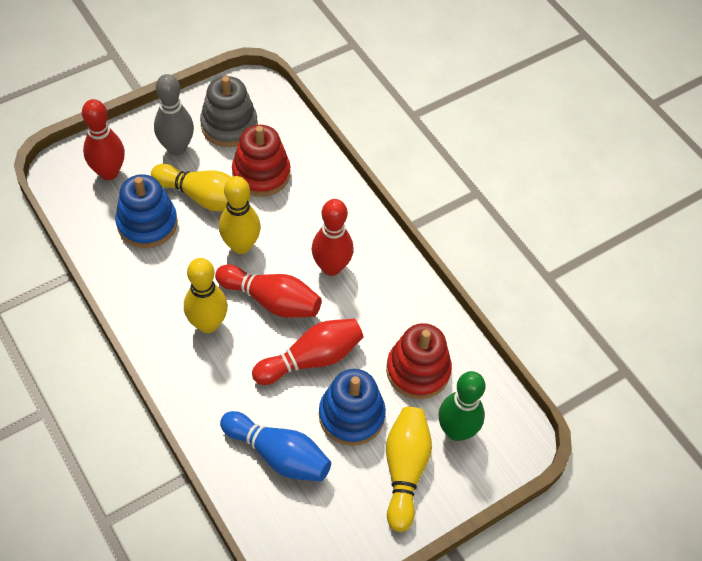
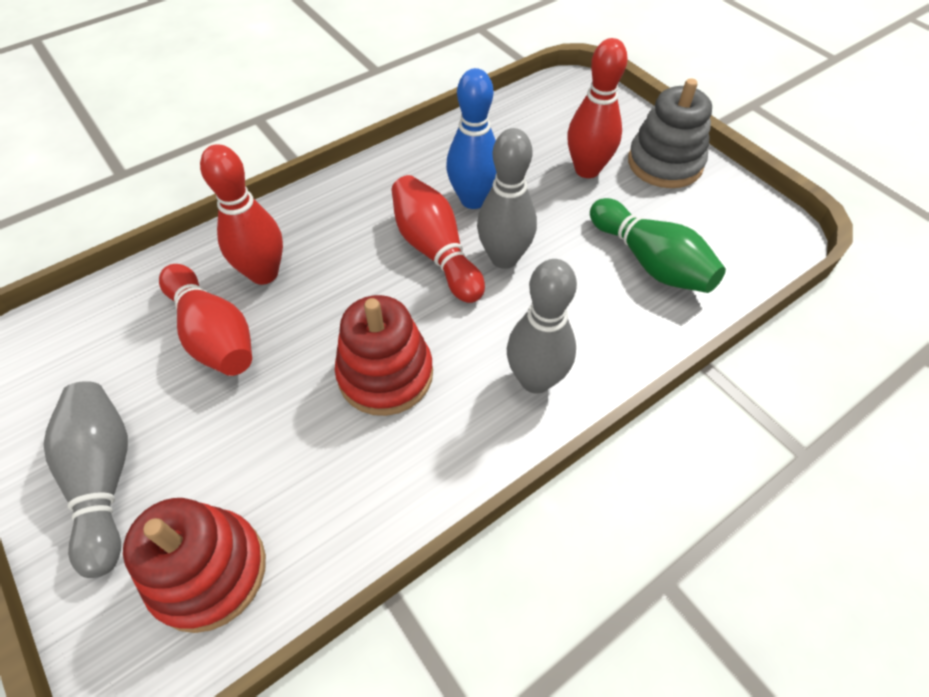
blue stacking toy: [115,174,178,248] [319,369,386,446] = 2 -> none = 0
grey bowling pin: [154,74,194,155] = 1 -> [44,381,128,578] [477,128,537,269] [507,259,577,394] = 3
yellow bowling pin: [151,164,250,212] [184,258,228,333] [219,176,261,254] [386,407,432,532] = 4 -> none = 0

